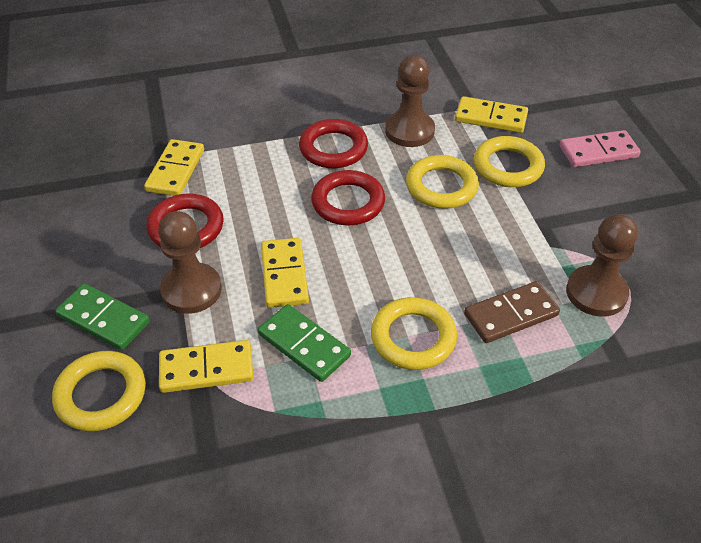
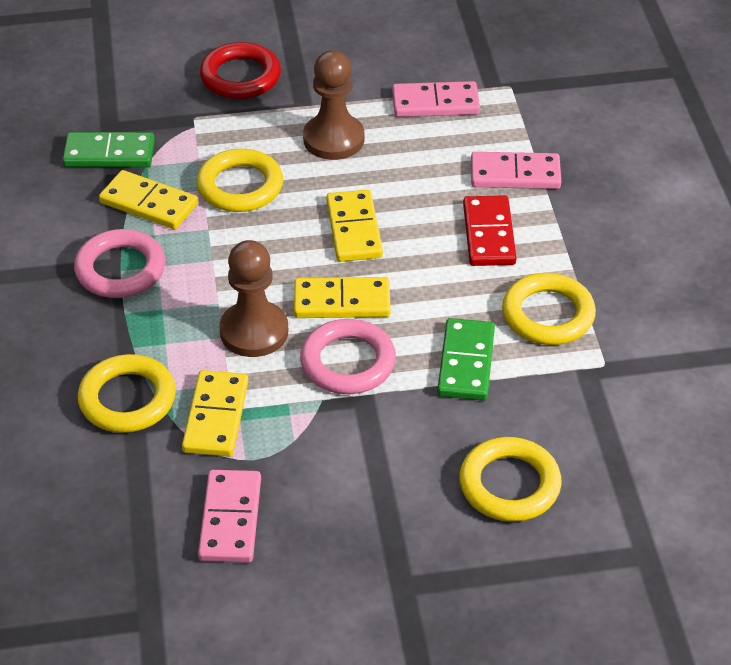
brown domino: [464,281,560,343] = 1 -> none = 0
brown pawn: [158,211,222,314] [385,55,435,147] [566,214,638,317] = 3 -> [219,240,288,357] [303,50,364,160] = 2
pink domino: [560,130,641,167] = 1 -> [198,470,261,563] [392,81,480,117] [471,152,561,189] = 3
pink ring: none = 0 -> [74,229,165,298] [300,319,396,394] = 2
red domino: none = 0 -> [463,195,517,266] = 1
red ring: [147,194,224,248] [299,119,368,168] [311,170,385,225] = 3 -> [200,42,281,99] = 1

